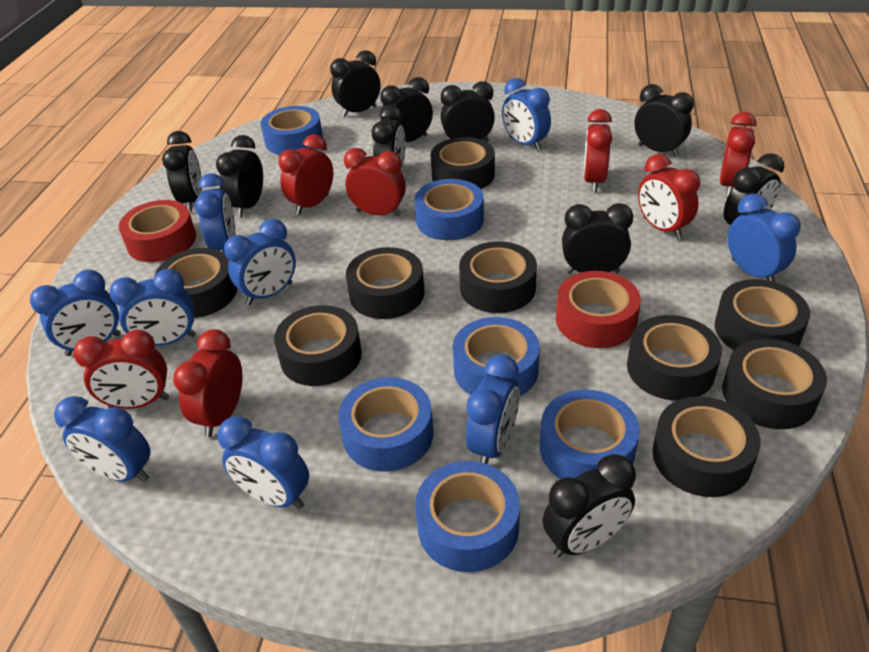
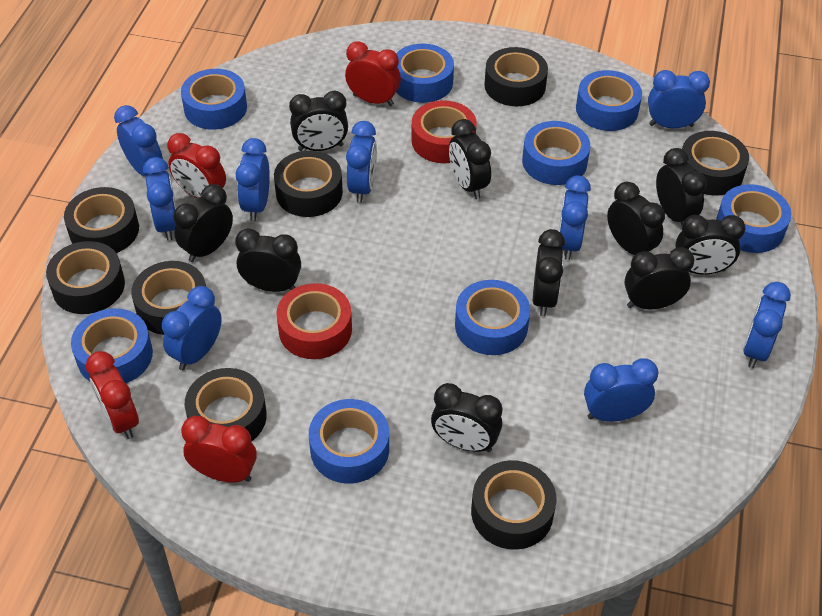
black tape: [154,248,237,318] [274,305,362,386] [346,247,424,319] [431,137,495,189] [459,241,537,313] [627,315,722,401] [652,396,761,497] [715,279,810,350] [722,339,827,429] = 9 -> [46,241,125,314] [64,187,139,253] [131,261,206,335] [185,368,267,442] [274,151,343,217] [471,460,557,550] [484,47,548,106] [682,131,749,196] = 8
blue tape: [261,106,323,155] [338,377,434,472] [414,179,484,240] [415,461,520,572] [453,317,540,396] [540,390,640,479] = 6 -> [71,308,153,383] [181,69,247,130] [309,399,389,483] [396,44,454,103] [455,280,530,355] [522,121,590,185] [576,70,642,131] [716,184,791,253] = 8
red clock: [73,330,169,409] [173,329,243,437] [279,134,333,215] [344,148,406,217] [584,109,612,192] [638,154,700,239] [720,112,757,196] = 7 -> [86,351,139,439] [167,133,226,198] [181,416,257,483] [345,41,401,106] = 4

